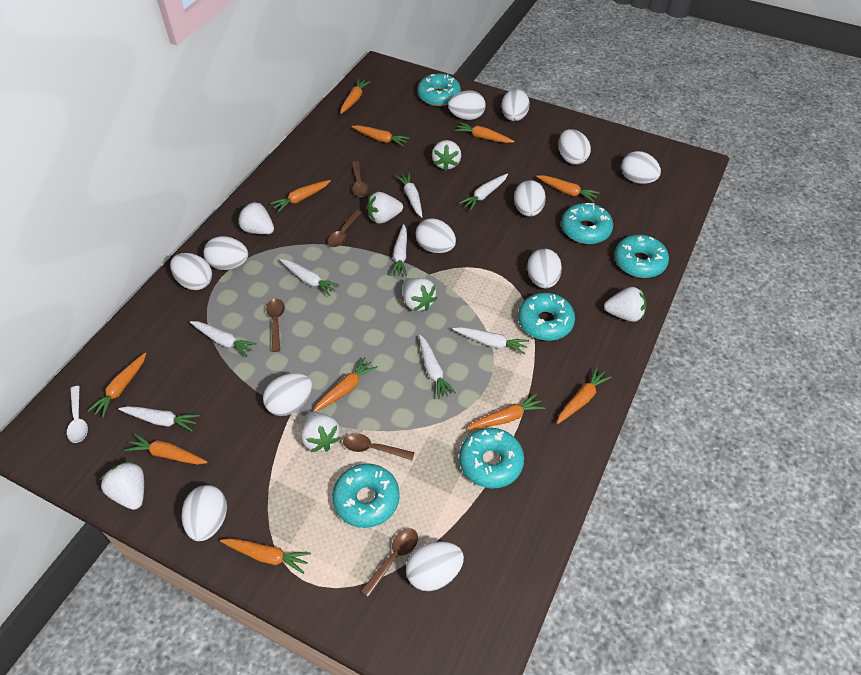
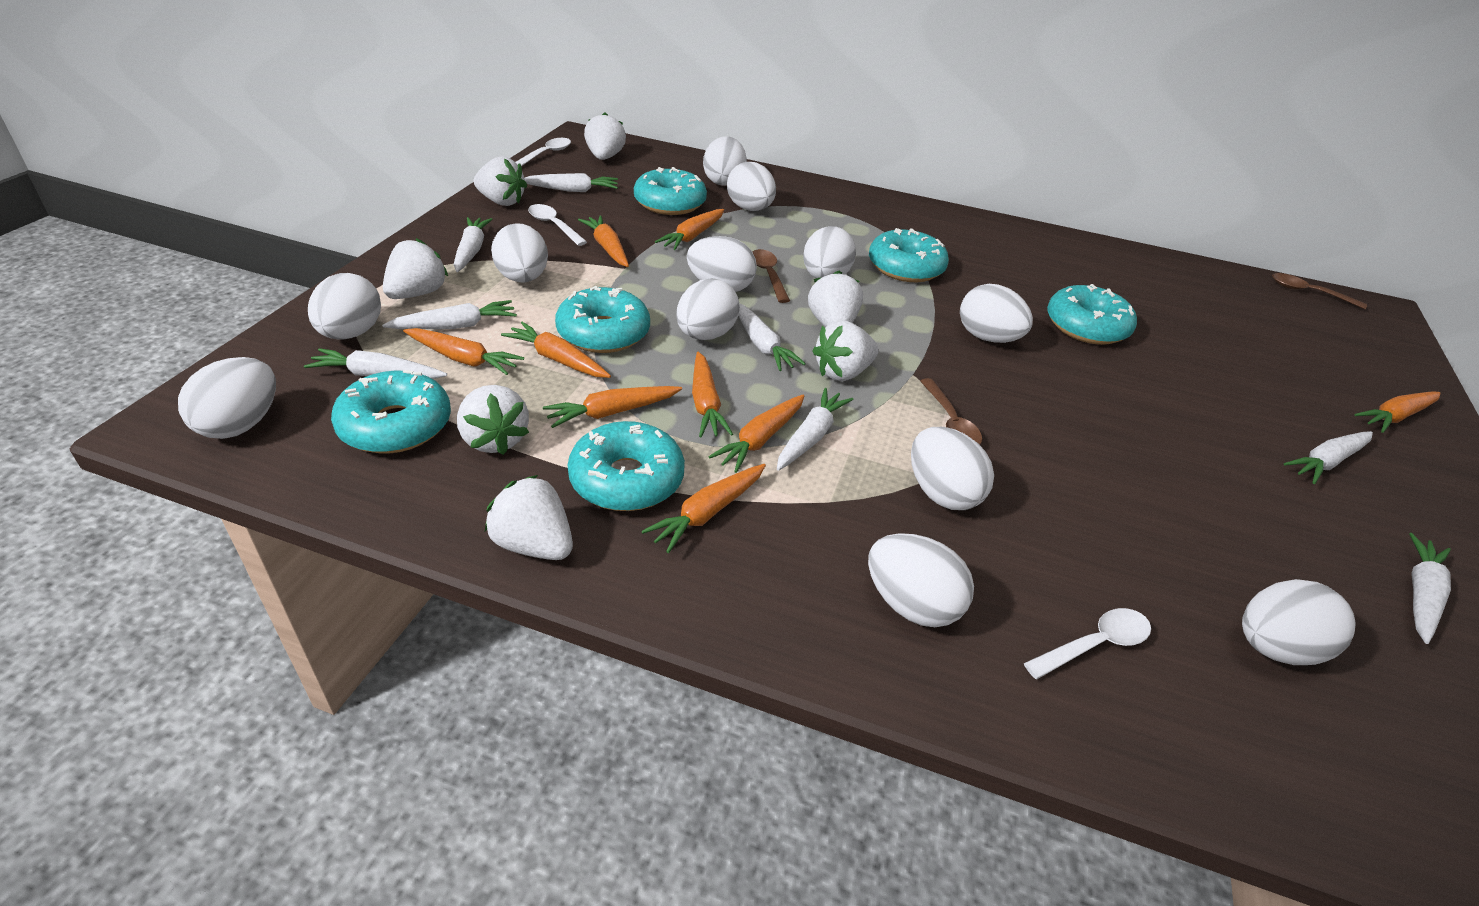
brown spoon: [266,299,285,352] [328,210,362,247] [343,433,415,460] [352,161,368,197] [361,529,418,597] = 5 -> [753,249,790,303] [920,378,982,445] [1272,273,1367,309] = 3
orange carrot: [87,352,146,418] [125,434,208,465] [220,538,311,574] [270,180,331,212] [313,357,378,412] [340,79,371,114] [351,125,409,147] [455,122,515,143] [467,393,546,430] [536,175,600,202] [557,367,612,424] = 11 -> [403,328,524,375] [501,322,611,378] [543,386,682,428] [578,215,629,267] [642,464,766,553] [655,209,724,250] [692,352,733,437] [708,394,805,473] [1354,392,1440,433] = 9
white spoon: [67,386,88,443] = 1 -> [516,138,571,166] [528,204,587,246] [1024,608,1151,679] = 3

